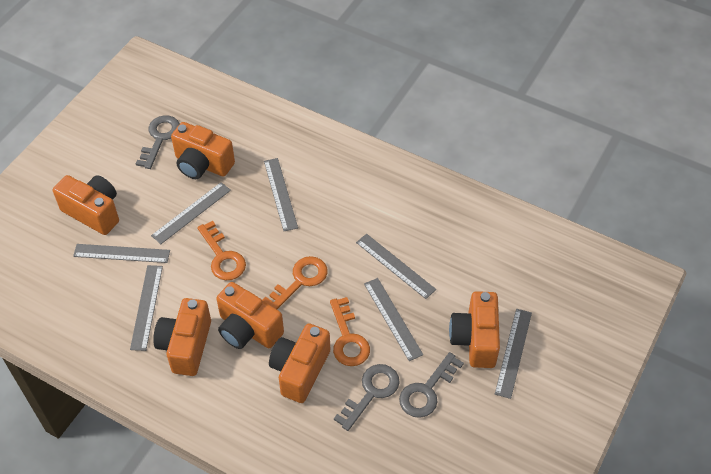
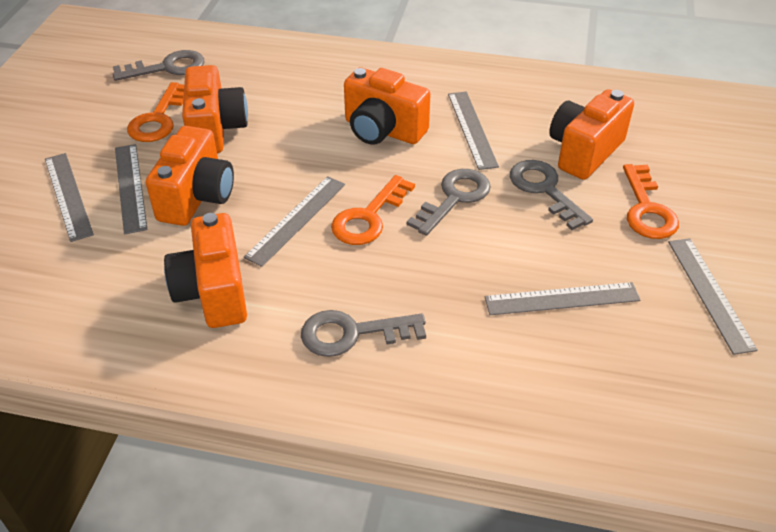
grey key: [136,115,180,169] [334,364,400,431] [399,352,464,418] = 3 -> [113,50,204,81] [301,310,426,357] [407,169,491,236] [510,160,593,230] = 4
grey ruler: [73,244,170,263] [130,265,163,351] [151,182,231,244] [264,158,298,231] [356,234,436,299] [364,278,423,361] [495,309,532,399] = 7 -> [45,153,94,242] [115,144,148,234] [244,176,345,267] [448,92,499,170] [485,282,640,315] [668,238,758,355] = 6
orange camera: [53,175,119,235] [153,298,211,376] [171,122,235,179] [216,282,284,349] [269,323,330,403] [449,291,500,368] = 6 -> [146,126,234,226] [164,213,247,328] [182,65,248,153] [344,67,431,145] [549,89,634,180] = 5

